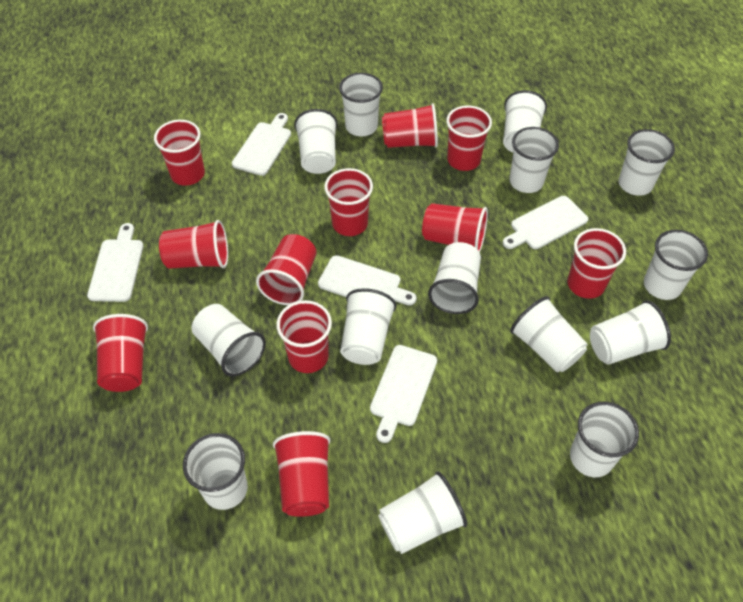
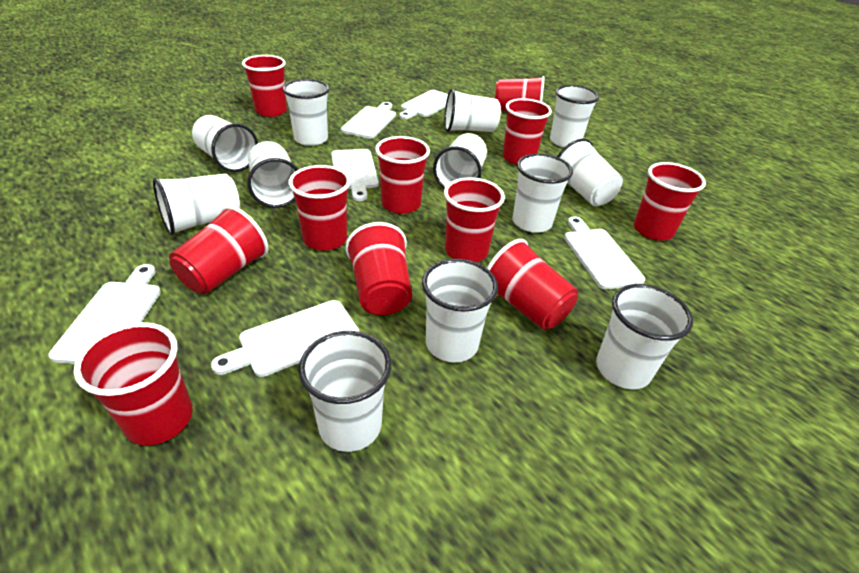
white cup: [183,433,248,510] [191,304,266,377] [294,109,337,174] [339,73,383,137] [340,288,396,365] [378,471,467,554] [428,242,481,314] [503,90,547,152] [509,127,559,193] [510,296,588,372] [570,402,639,477] [590,300,671,365] [618,129,675,196] [644,230,708,300] = 14 -> [153,174,240,236] [192,115,258,172] [247,141,298,208] [283,79,329,146] [299,331,391,452] [422,259,498,363] [433,133,487,189] [444,89,501,132] [512,154,573,233] [550,85,599,148] [557,139,623,206] [596,284,693,389] = 12
white cutting board: [87,223,144,302] [232,113,291,176] [318,255,417,305] [370,345,437,443] [503,196,588,249] = 5 -> [48,264,161,364] [211,300,360,377] [331,149,379,201] [341,102,396,139] [399,90,448,119] [564,216,645,289] = 6

